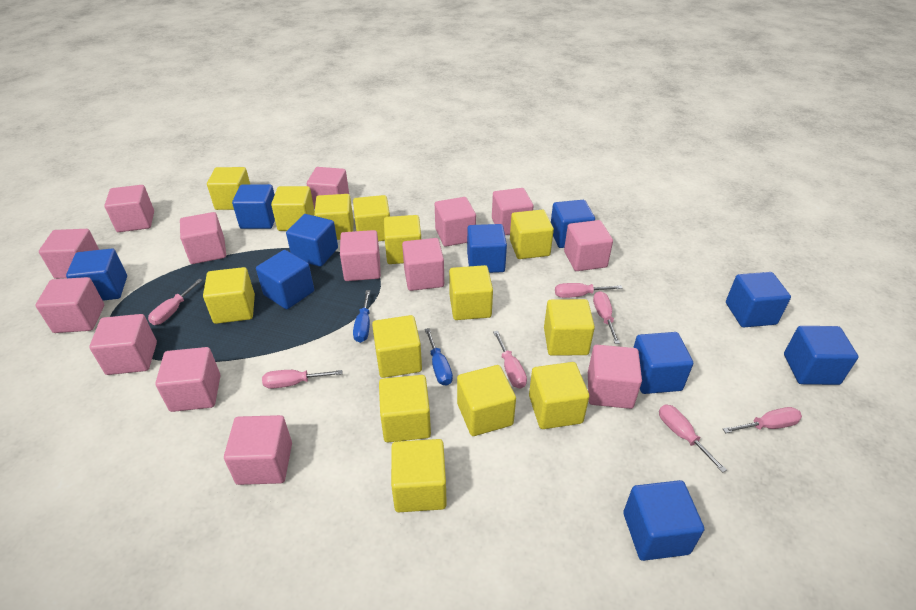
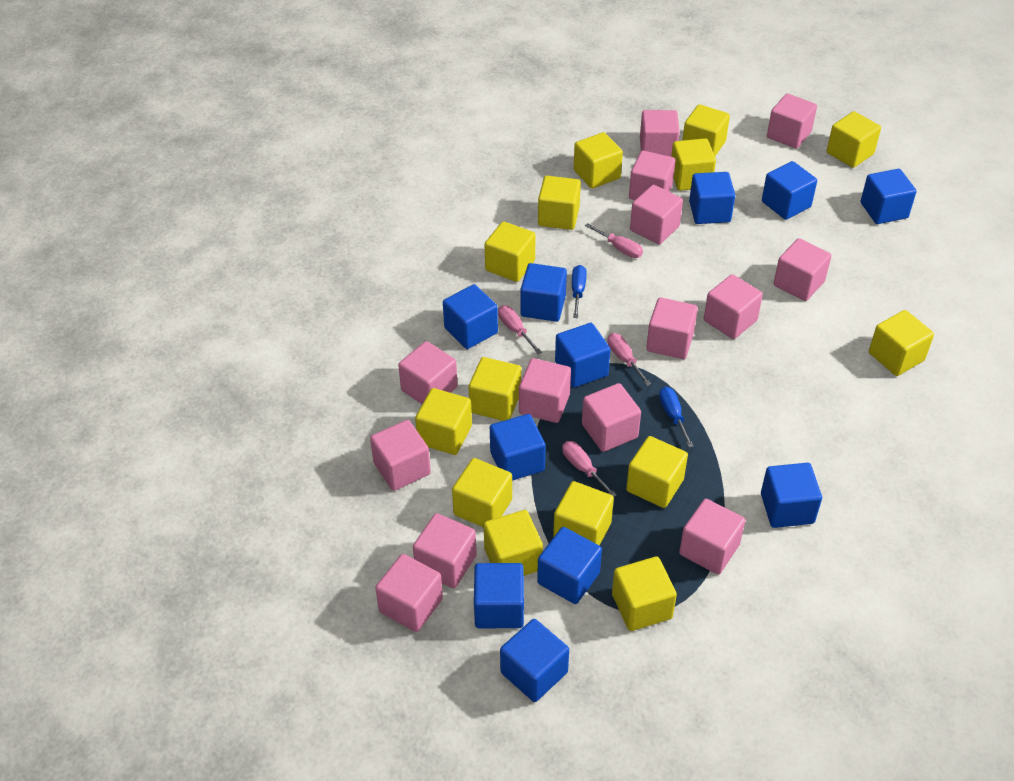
blue cube: [66,248,127,301] [232,184,275,229] [256,250,314,309] [286,214,338,267] [467,224,507,273] [551,200,595,248] [623,480,704,561] [633,332,693,394] [726,272,791,327] [784,326,858,385] = 10 -> [443,284,498,349] [474,563,524,628] [490,414,546,481] [500,619,569,702] [520,263,567,322] [537,527,602,604] [555,323,610,388] [689,172,735,224] [761,463,822,528] [762,161,817,220] [861,169,917,224] = 11
pink screwdriver: [148,279,202,325] [262,370,342,389] [493,331,527,389] [555,283,623,298] [593,291,620,344] [659,404,727,473] [723,407,802,433] = 7 -> [498,305,542,354] [562,441,617,497] [585,223,643,258] [607,333,651,386] = 4

